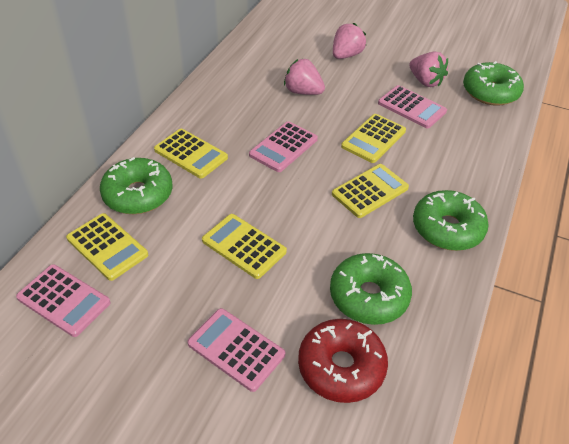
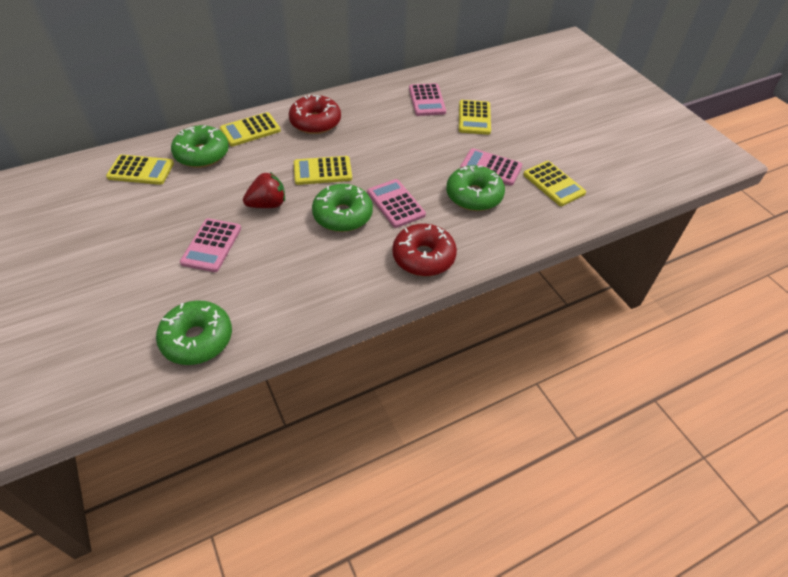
pink strawberry: [284,59,325,95] [333,23,366,59] [409,52,448,87] = 3 -> none = 0
red donut: [298,319,388,403] = 1 -> [289,94,341,134] [392,224,457,276] = 2
red strawberry: none = 0 -> [243,172,285,208] = 1

